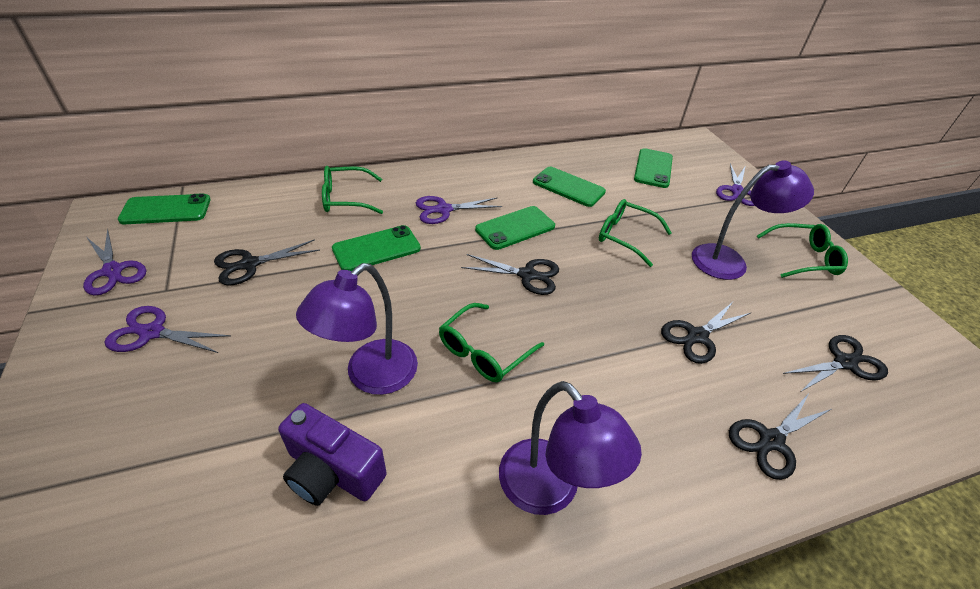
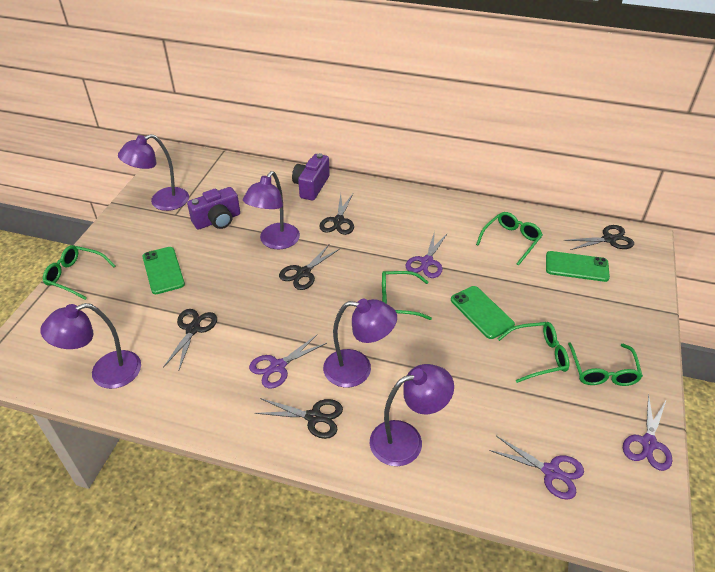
green glasses: [322,166,383,214] [439,303,544,382] [599,199,672,267] [757,223,848,278] = 4 -> [43,245,115,300] [382,271,432,320] [476,212,543,266] [497,322,569,383] [568,343,643,386] = 5
green phone: [118,193,211,224] [332,225,421,271] [475,206,555,250] [533,167,606,207] [634,148,673,188] = 5 -> [142,247,185,294] [451,286,515,339] [546,251,610,282] = 3
purple camera: [278,403,387,506] = 1 -> [187,187,240,230] [292,153,330,201] = 2
purple lamp: [296,263,418,395] [499,381,642,515] [692,160,814,280] = 3 -> [40,303,141,389] [118,134,189,211] [243,171,300,249] [323,299,397,387] [370,364,454,466] = 5

